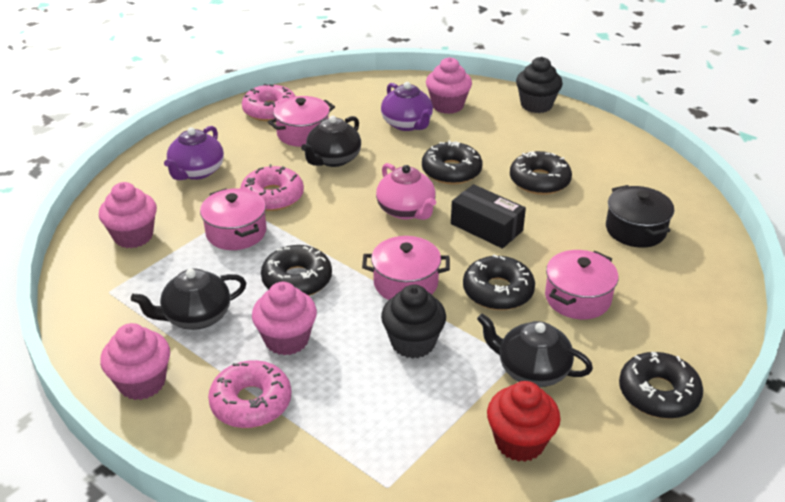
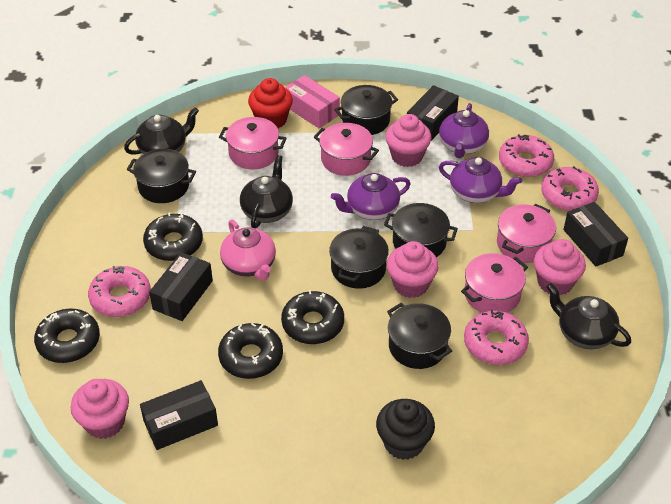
black box: [451,184,526,249] = 1 -> [140,380,218,450] [149,252,213,321] [407,85,459,141] [563,202,628,266] = 4
black cupcake: [381,285,446,359] [516,57,563,113] = 2 -> [376,399,435,460] = 1
black donut: [261,245,332,296] [422,140,482,185] [463,254,535,310] [510,151,572,195] [619,352,703,419] = 5 -> [34,309,100,363] [143,213,203,261] [218,323,283,379] [281,290,344,344] = 4
black pot: [606,185,674,248] = 1 -> [127,149,196,203] [329,226,389,289] [334,85,398,135] [384,203,458,257] [387,303,452,369] = 5
pink box: none = 0 -> [284,75,340,128] = 1
pink donut: [208,360,291,428] [240,164,304,211] [242,84,296,121] = 3 -> [88,266,151,317] [464,310,529,365] [499,134,554,177] [541,166,599,211] = 4
purple teapot: [164,126,224,180] [381,82,433,131] = 2 -> [331,173,411,220] [439,103,489,158] [439,157,522,203] = 3

